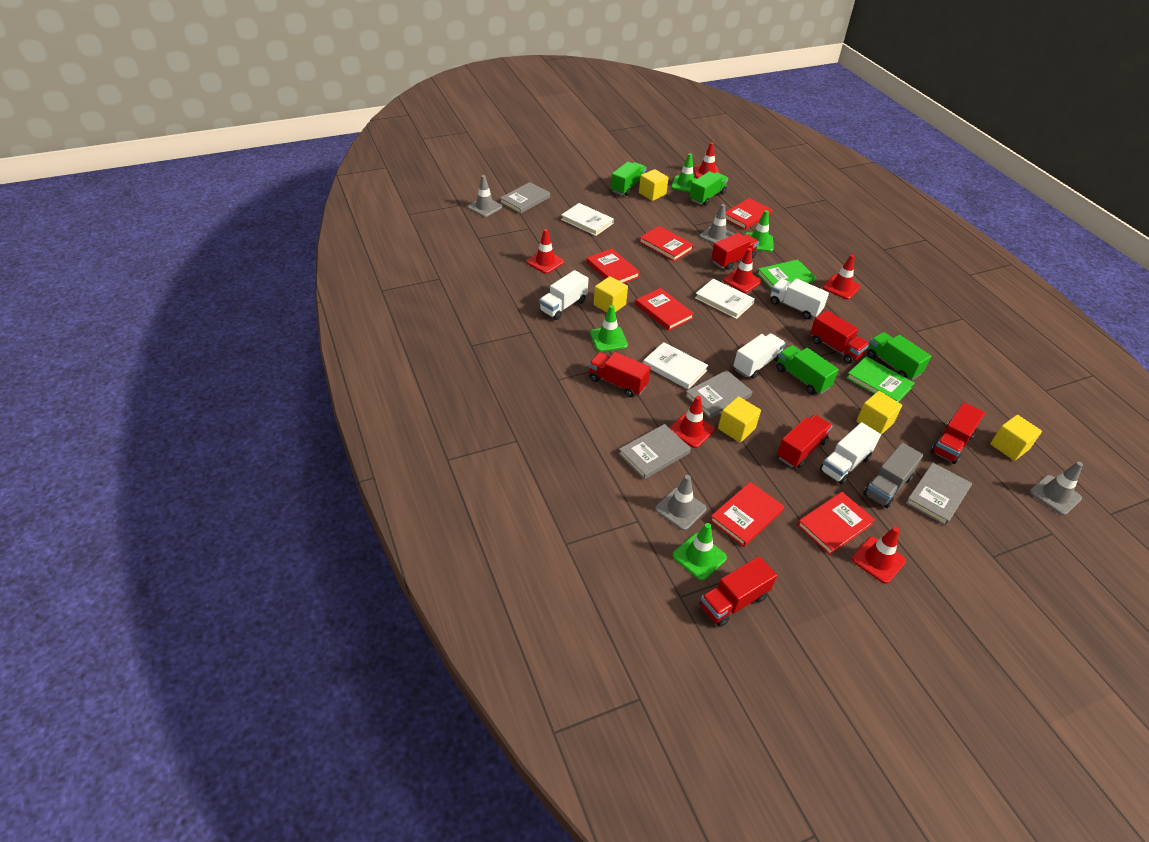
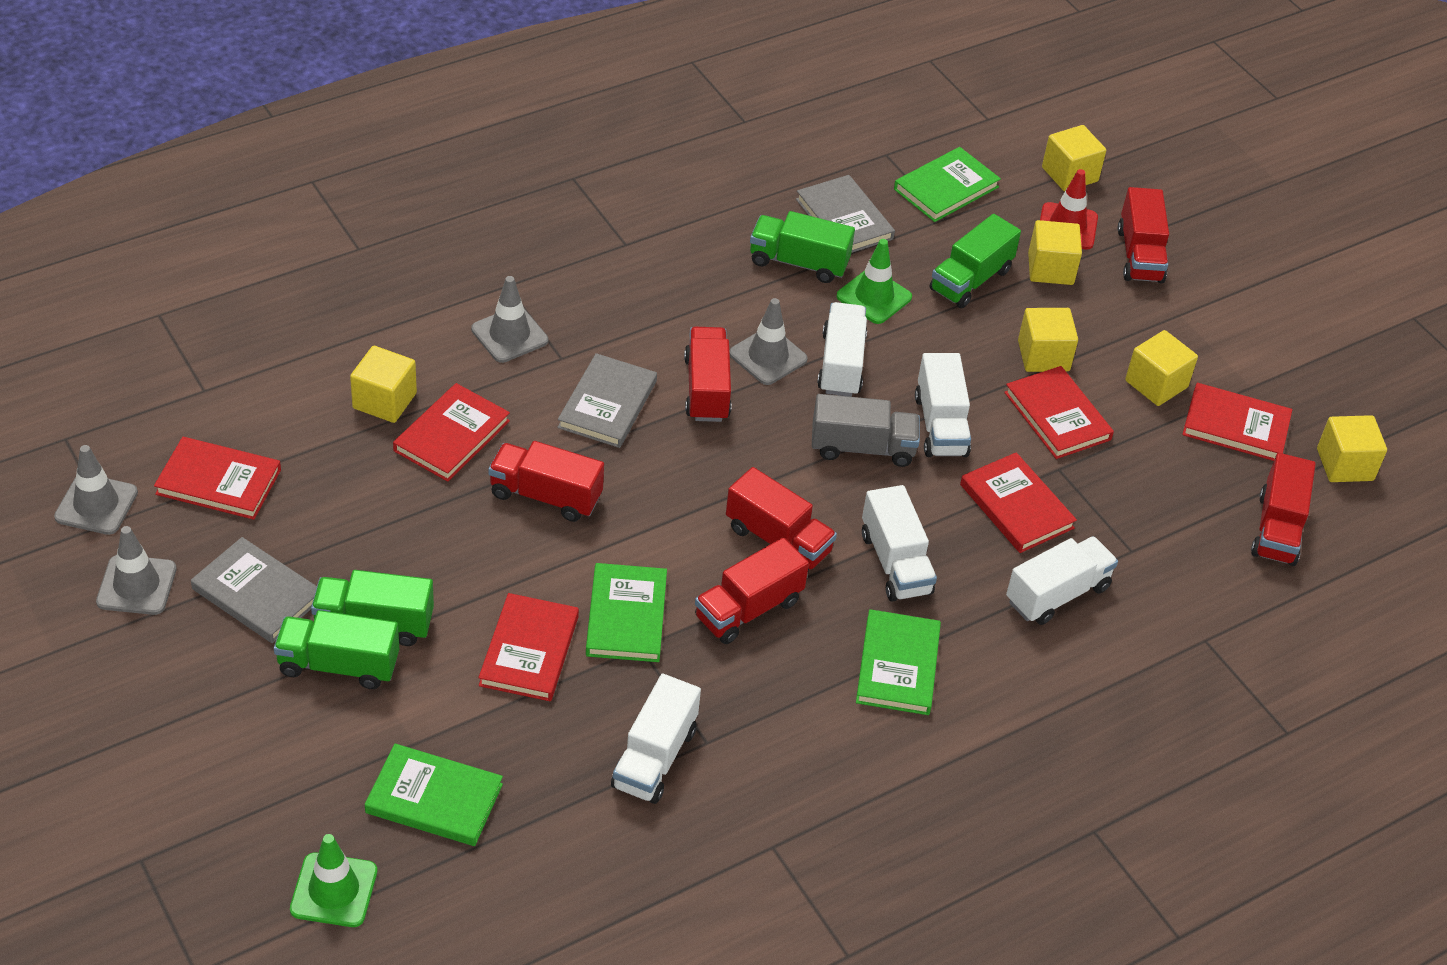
green book: [757,259,815,289] [846,356,915,402] = 2 -> [365,744,503,846] [586,563,667,662] [856,609,941,715] [894,147,1001,222] = 4
green traffic cone: [590,305,628,352] [671,153,697,192] [672,523,727,580] [745,210,774,252] = 4 -> [290,834,377,927] [837,239,912,324] = 2
grey book: [500,182,550,214] [619,424,691,479] [685,370,753,418] [906,463,972,526] = 4 -> [191,537,317,643] [557,353,657,448] [796,175,895,253] = 3
red traffic cone: [526,229,564,274] [669,396,715,448] [693,142,720,179] [723,248,762,293] [823,255,860,300] [852,527,906,584] = 6 -> [1040,169,1098,250] = 1
white book: [561,203,614,236] [643,342,709,389] [695,279,755,319] = 3 -> none = 0
white truck: [539,270,589,320] [733,333,786,379] [770,278,829,319] [820,422,881,485] = 4 -> [611,674,701,804] [817,302,867,397] [862,485,937,602] [915,353,971,457] [1006,536,1118,625] = 5
yellow cube: [594,276,628,312] [639,169,669,201] [718,396,761,443] [856,391,902,435] [990,415,1042,461] = 5 -> [350,346,417,423] [1018,308,1078,372] [1028,220,1082,285] [1042,125,1106,192] [1125,330,1198,406] [1317,415,1387,482] = 6

